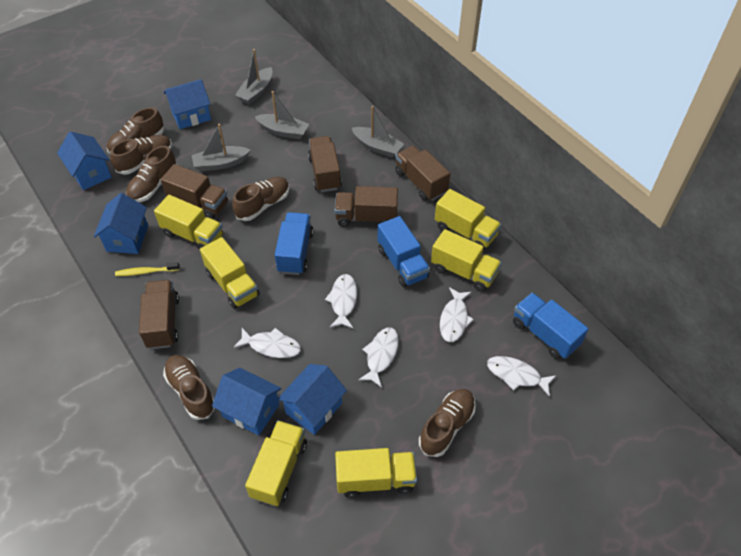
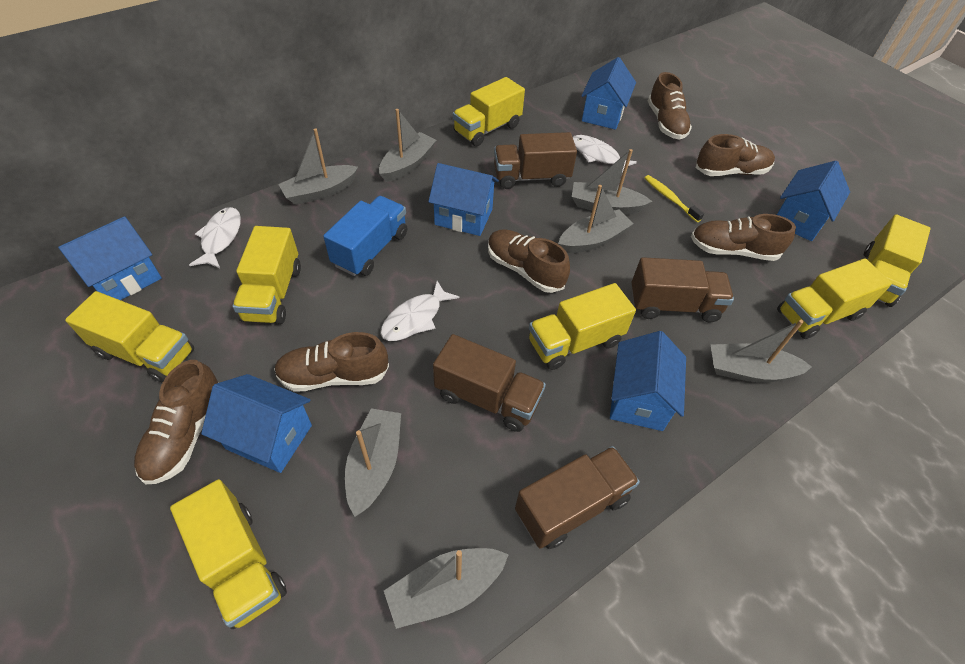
blue house: [57,131,112,190] [94,193,148,254] [164,79,211,129] [212,368,281,436] [277,364,347,435] = 5 -> [58,216,162,300] [201,374,312,473] [428,163,499,236] [581,57,636,130] [610,331,686,431] [777,161,850,241] = 6
blue truck: [275,212,314,275] [378,216,430,287] [513,293,588,359] = 3 -> [323,196,407,276] = 1
brown truck: [139,280,179,349] [161,164,228,219] [308,136,342,192] [334,186,398,227] [395,146,450,201] = 5 -> [433,334,546,432] [494,132,577,189] [515,446,640,549] [631,257,734,322] = 4
grey boat: [192,124,250,171] [235,49,273,104] [254,91,309,139] [352,106,404,158] = 4 -> [278,129,358,205] [345,408,401,517] [379,109,436,182] [384,548,509,629] [558,185,633,253] [572,149,652,215] [711,320,812,383] = 7
white fish: [234,328,301,358] [325,274,357,328] [358,327,399,388] [440,287,474,342] [487,356,557,397] = 5 -> [189,207,241,268] [380,281,459,341] [573,135,637,174] = 3
yellow truck: [154,195,223,250] [200,237,260,309] [245,420,307,506] [335,448,417,498] [431,229,502,292] [435,189,501,250] = 6 -> [65,291,194,383] [170,479,287,629] [232,226,301,324] [453,77,525,146] [529,283,636,370] [777,259,892,339] [864,214,931,307] = 7

